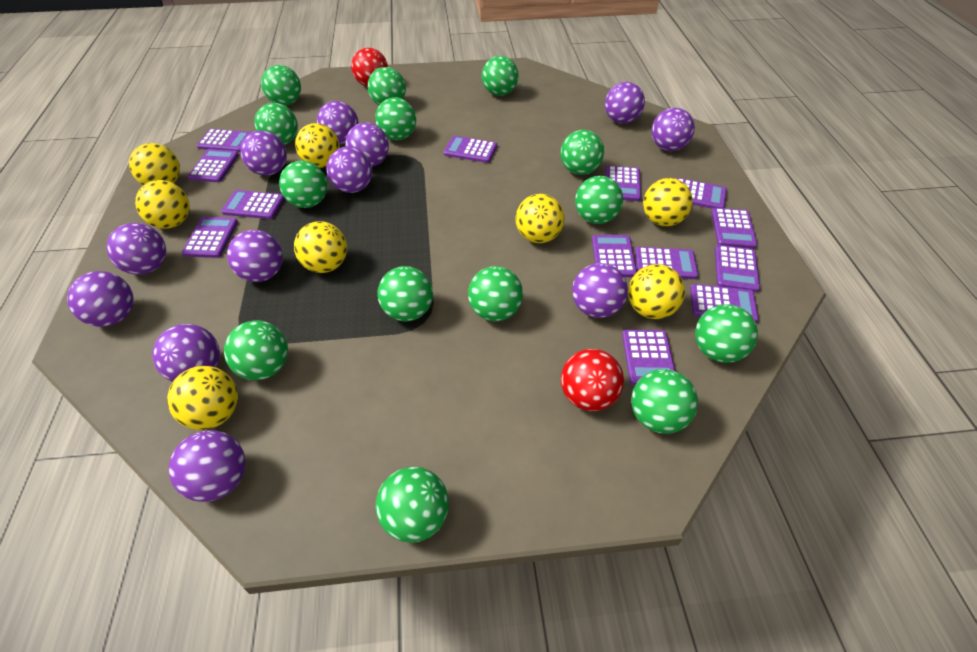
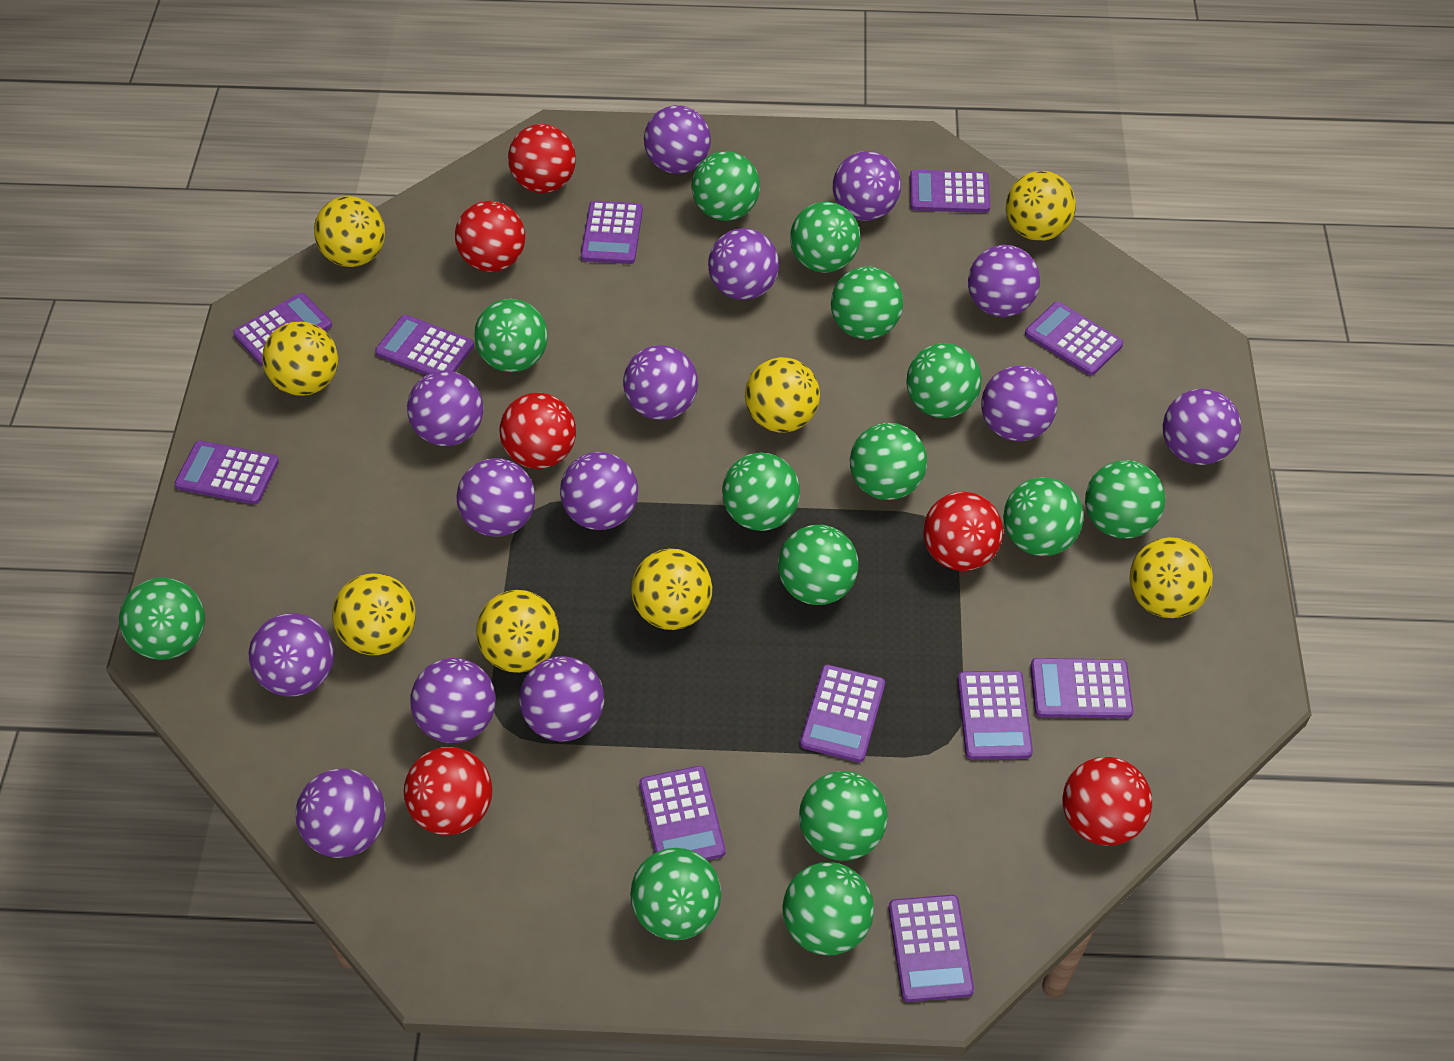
purple ball: [67,271,134,327] [107,223,166,275] [152,324,220,382] [169,430,245,502] [227,230,283,282] [240,130,287,176] [317,101,359,144] [326,147,372,193] [345,123,389,167] [572,263,628,318] [605,82,645,124] [651,108,695,151] = 12 -> [249,613,334,697] [296,769,386,858] [407,371,483,446] [410,658,496,743] [456,458,536,537] [519,656,604,742] [560,452,638,530] [623,345,698,420] [644,105,711,174] [708,228,779,300] [833,151,901,221] [968,245,1040,317] [981,366,1058,441] [1163,389,1241,465] = 14
purple calculator: [182,217,238,258] [188,149,239,182] [197,129,252,152] [221,190,285,219] [444,136,497,163] [592,235,637,277] [605,165,641,201] [622,330,675,385] [635,246,698,279] [675,178,727,209] [690,284,759,322] [711,208,757,249] [715,245,760,292] = 13 -> [175,441,279,505] [233,293,332,366] [375,315,474,375] [581,201,643,264] [639,766,725,860] [800,665,885,763] [889,895,974,1002] [910,170,990,213] [957,671,1033,760] [1025,302,1123,376] [1030,658,1133,718] = 11
red ball: [351,48,388,87] [561,349,624,411] = 2 -> [404,747,492,835] [455,201,525,272] [500,393,576,469] [508,124,576,193] [923,492,1003,571] [1062,757,1152,846] = 6

